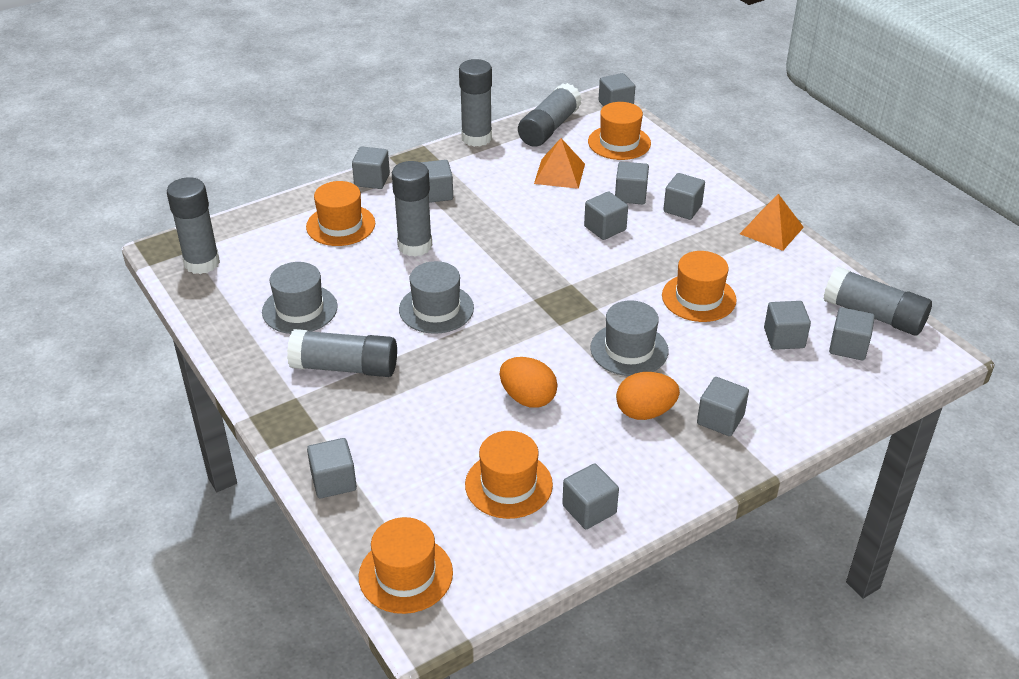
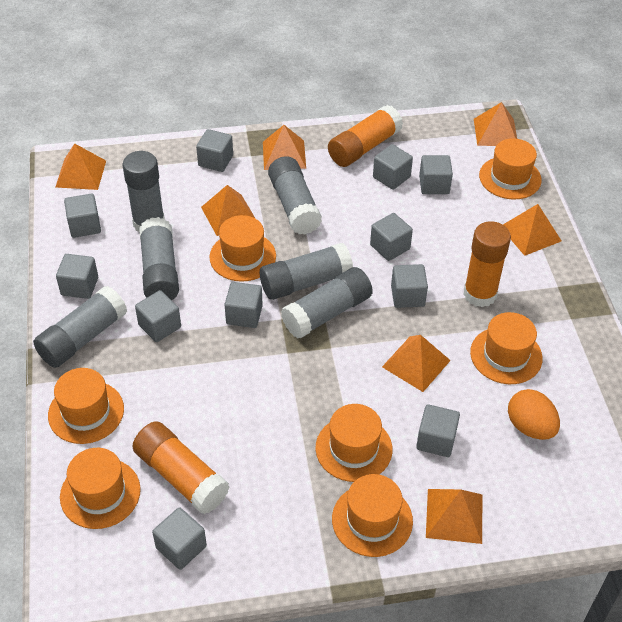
grey hat: [262,262,338,334] [399,261,474,334] [590,300,668,376] = 3 -> none = 0
orange egg: [500,357,558,408] [616,372,680,420] = 2 -> [508,389,560,440] = 1
orange glue stick: none = 0 -> [132,421,229,514] [328,105,403,167] [463,221,511,307] = 3
orange hat: [306,181,375,246] [359,517,453,614] [465,431,553,519] [588,102,651,160] [662,251,737,322] = 5 -> [48,368,124,444] [60,448,141,529] [209,215,276,282] [315,404,393,482] [332,474,413,557] [470,312,542,384] [479,138,542,200] = 7
orange pyramid: [534,138,585,189] [740,194,804,251] = 2 -> [56,143,106,190] [201,185,256,236] [263,125,306,170] [382,335,451,392] [426,489,483,544] [474,102,517,146] [503,204,561,256] = 7

